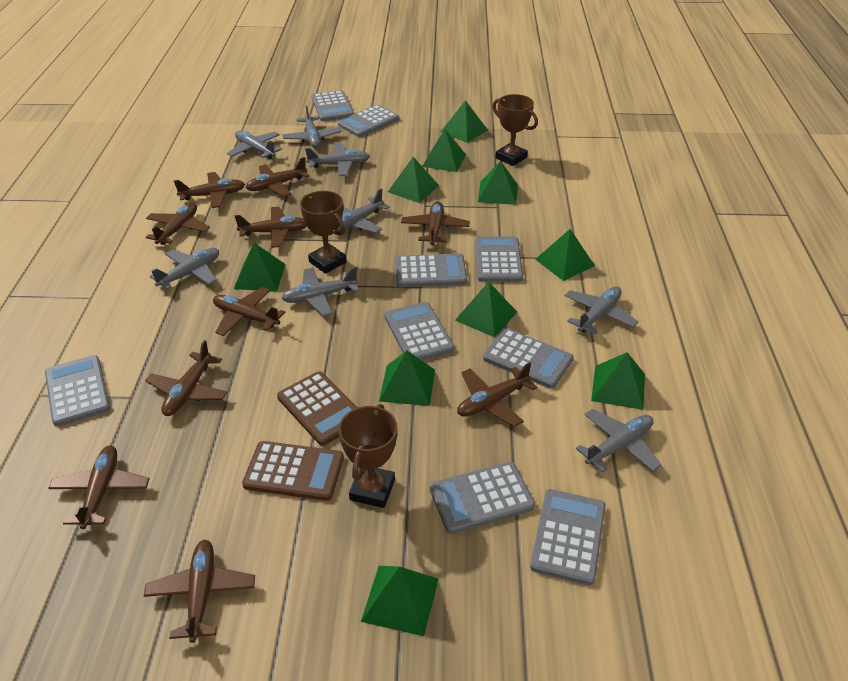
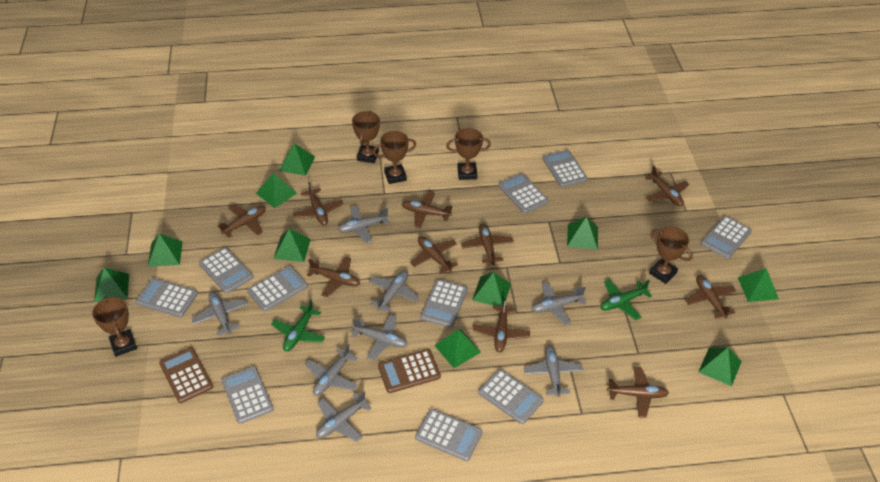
brown trophy: [300,191,347,274] [339,404,397,508] [492,94,538,166] = 3 -> [92,297,137,357] [352,111,380,163] [373,131,416,184] [446,128,491,180] [649,227,693,284] = 5
green plane: none = 0 -> [271,300,325,351] [601,279,652,320] = 2
grey calculator: [45,355,110,427] [312,90,354,121] [338,105,399,137] [384,302,454,361] [395,253,467,287] [429,462,535,534] [475,236,523,282] [483,328,574,389] [530,489,606,585] = 9 -> [135,278,198,317] [199,247,253,294] [221,366,273,424] [247,266,308,311] [415,409,483,461] [420,279,468,328] [478,369,544,424] [498,173,548,214] [542,150,588,188] [701,216,752,259] = 10

